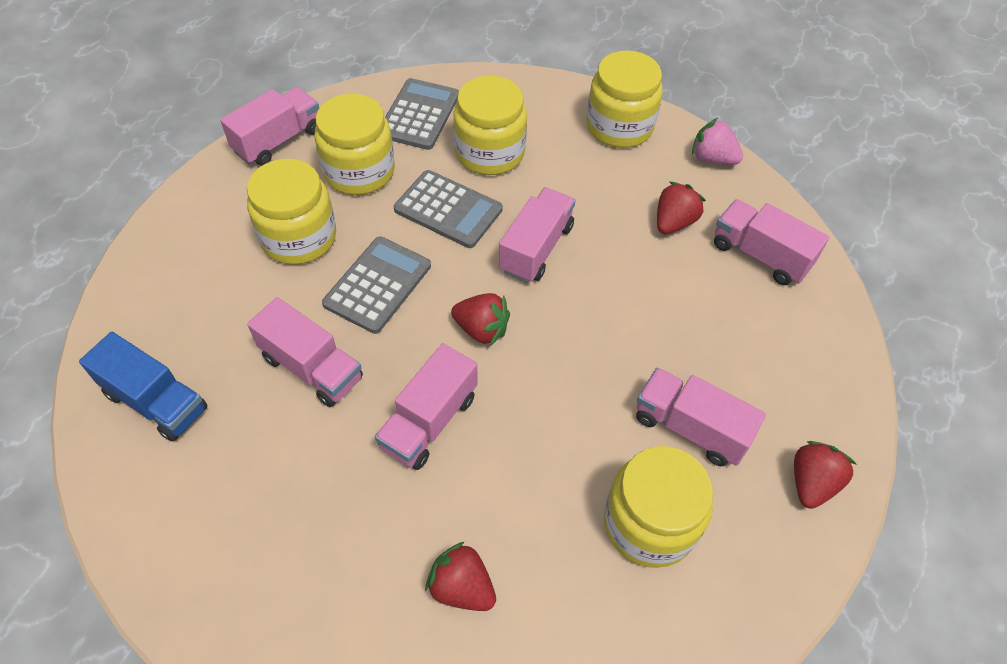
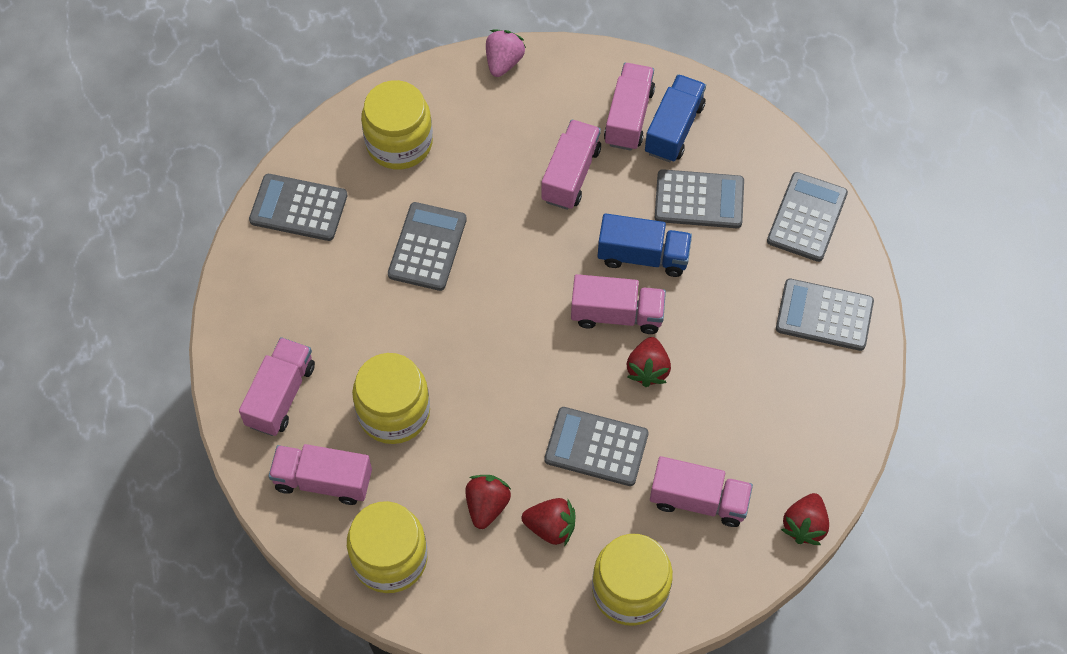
blue truck: [79,332,208,442] = 1 -> [598,213,692,277] [645,74,706,162] = 2
grey calculator: [322,236,431,334] [385,78,459,150] [394,170,503,248] = 3 -> [249,174,347,241] [388,202,467,291] [544,407,649,486] [655,169,744,228] [767,172,848,262] [776,279,874,351] = 6
yellow jar: [247,159,336,265] [314,94,395,195] [453,76,527,175] [586,50,663,148] [604,446,713,568] = 5 -> [347,501,428,593] [352,353,430,444] [361,80,433,169] [592,534,673,626] = 4

